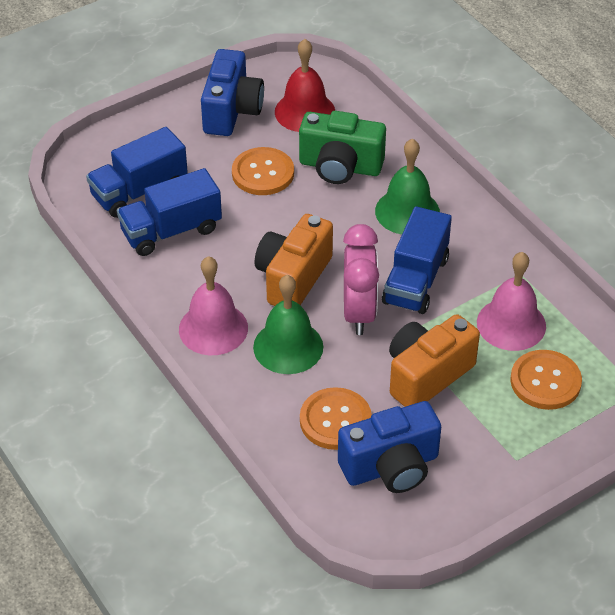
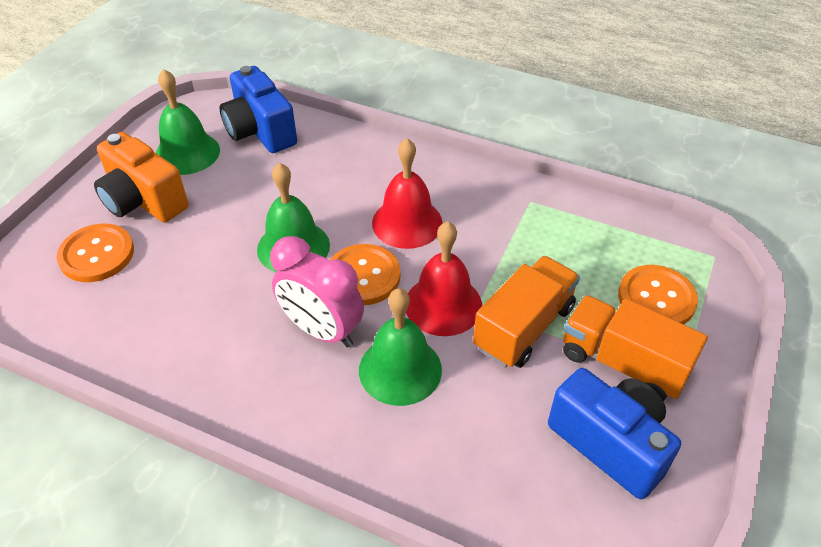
blue truck: [86,127,188,218] [117,168,222,256] [382,206,452,314] = 3 -> none = 0
green bell: [253,275,323,374] [375,138,440,234] = 2 -> [155,69,220,175] [257,163,330,272] [359,288,442,406] = 3
green camera: [299,111,386,184] = 1 -> none = 0
orange camera: [255,214,333,306] [389,314,480,407] = 2 -> [94,132,188,222] = 1
orange truck: none = 0 -> [473,256,580,368] [563,295,708,401] = 2
pink bell: [179,256,248,355] [477,252,546,351] = 2 -> none = 0
red bell: [275,39,335,132] = 1 -> [372,138,443,249] [406,221,482,336] = 2

